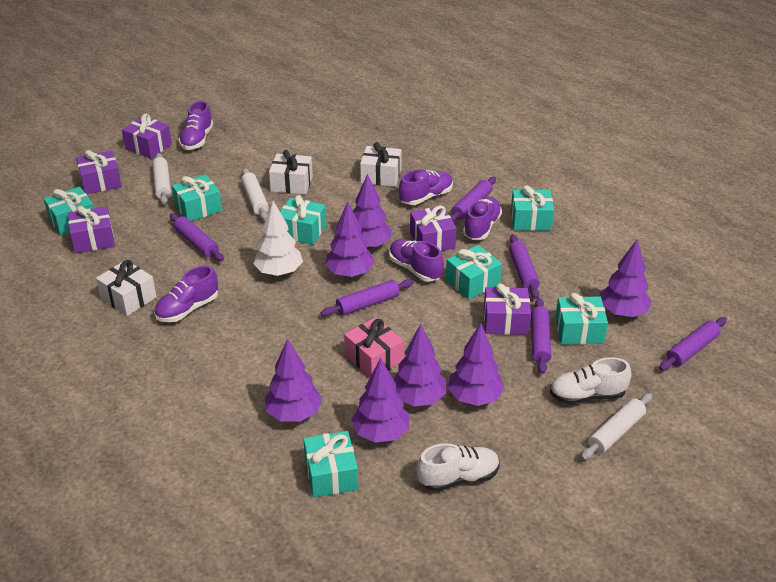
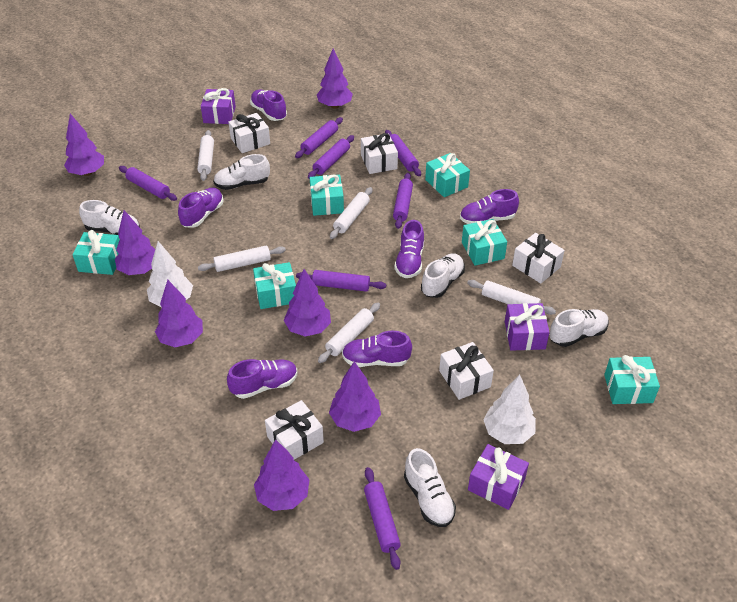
pink gift: [344,317,404,378] = 1 -> none = 0
purple gift: [68,206,115,253] [76,150,122,194] [122,114,172,159] [410,206,457,251] [484,283,531,335] = 5 -> [201,88,236,124] [468,444,529,510] [505,303,550,351] = 3
purple rolling pin: [170,213,224,261] [321,279,414,316] [451,177,496,223] [509,234,540,299] [531,298,551,374] [659,317,727,371] = 6 -> [119,166,177,201] [295,117,343,158] [296,270,386,292] [308,135,354,179] [364,467,401,570] [385,130,421,176] [393,173,413,229] = 7
purple shoe: [154,265,218,322] [179,101,213,150] [389,239,444,282] [399,169,453,205] [463,197,502,240] = 5 -> [178,188,224,228] [227,359,297,399] [250,90,287,121] [342,331,412,367] [394,220,424,278] [460,189,519,224] = 6
turquoise gift: [44,187,94,236] [172,175,222,221] [280,195,326,245] [304,431,358,498] [446,245,502,299] [511,185,554,231] [555,293,608,345] = 7 -> [72,230,120,275] [253,262,296,309] [310,175,344,216] [425,153,470,197] [462,219,507,266] [604,355,660,404] = 6
white gift: [96,260,157,316] [269,150,313,195] [360,142,402,187] = 3 -> [228,113,270,153] [265,400,324,460] [361,133,398,174] [439,342,494,400] [512,233,565,283] = 5
white rolling pin: [152,153,171,204] [241,168,269,220] [581,393,653,460] = 3 -> [197,130,214,181] [198,246,286,272] [318,303,380,363] [330,187,372,239] [467,280,556,315] = 5
white shoe: [417,443,500,491] [550,357,631,404] = 2 -> [79,200,140,235] [213,154,270,190] [404,448,456,527] [421,253,465,298] [550,309,609,347] = 5
white tree: [253,201,303,276] = 1 -> [147,241,193,307] [483,375,536,444] = 2

